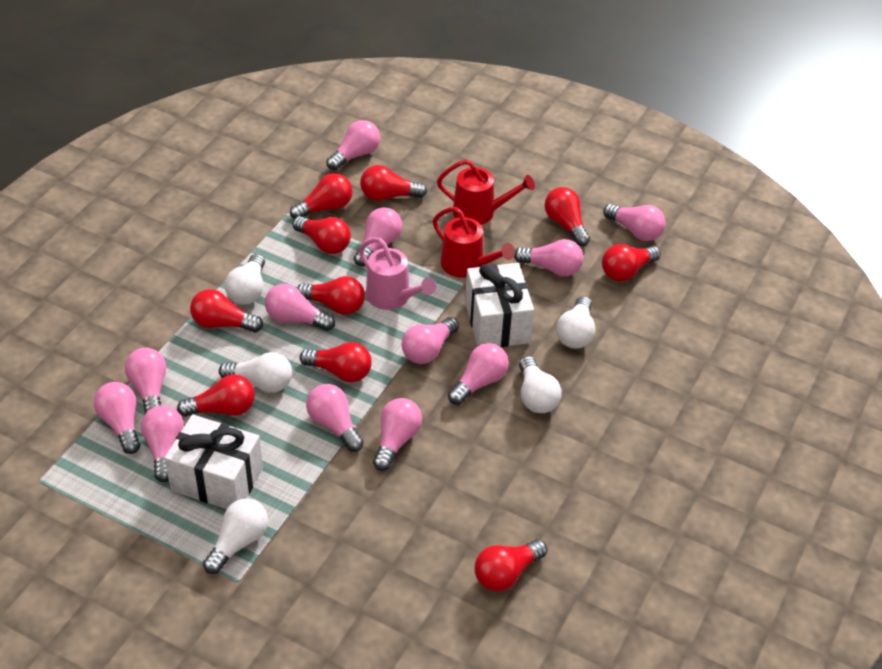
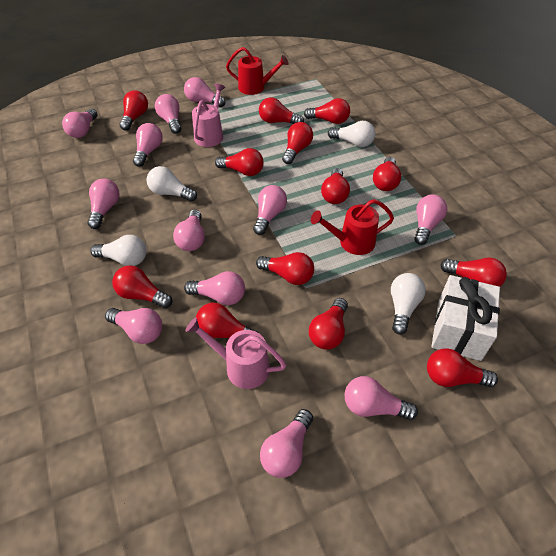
pink watering can: [359,237,436,310] = 1 -> [185,318,286,389] [192,83,225,147] = 2
red light bulb: [177,374,255,417] [190,289,263,332] [290,173,353,219] [293,216,351,254] [297,276,365,315] [300,342,372,382] [360,165,427,201] [475,539,547,591] [544,187,590,246] [602,244,661,281] = 10 -> [112,265,172,308] [120,90,148,131] [196,303,259,338] [215,148,264,176] [256,252,314,285] [259,97,304,124] [282,122,313,164] [304,98,350,124] [309,298,348,350] [321,168,350,204] [373,157,401,191] [427,348,498,387] [440,258,507,287] = 13
white gift: [164,414,263,509] [465,263,534,347] = 2 -> [431,275,500,361] = 1
white light bulb: [203,499,268,574] [219,352,292,393] [225,254,265,305] [519,356,562,413] [556,296,596,348] = 5 -> [90,235,147,266] [147,166,197,202] [328,121,376,147] [391,273,426,335] = 4

